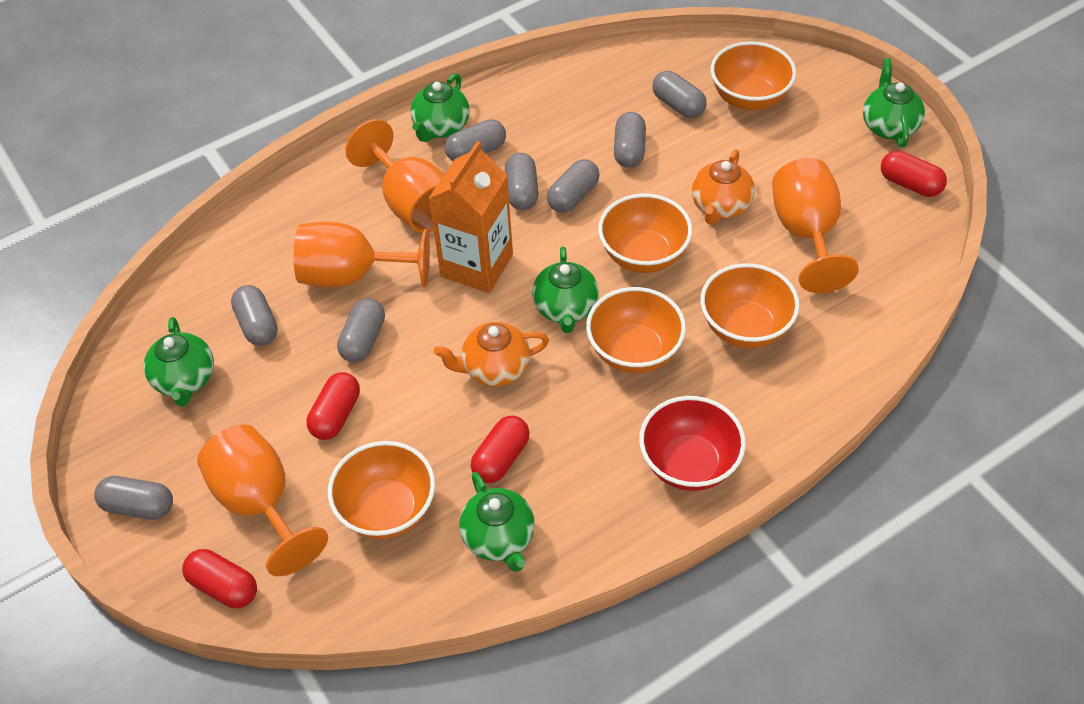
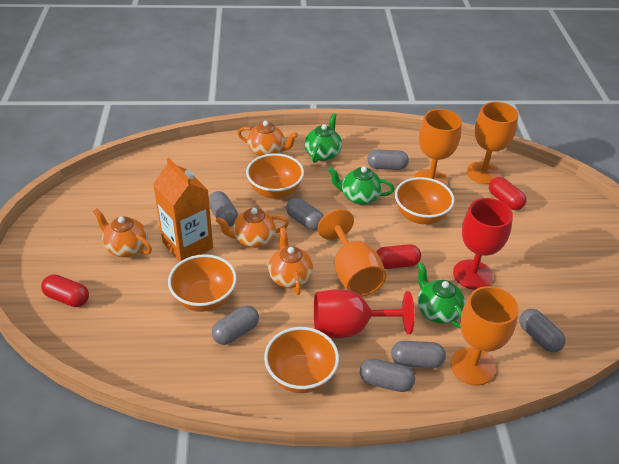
green teapot: [144,317,214,407] [410,73,470,142] [459,472,535,572] [532,246,599,333] [863,58,925,147] = 5 -> [305,113,342,163] [328,166,394,205] [417,262,465,328] = 3
grey capsule: [94,476,173,520] [231,285,278,346] [337,298,385,363] [445,119,506,161] [505,153,539,210] [547,159,600,213] [614,112,646,168] [652,71,707,118] = 8 -> [209,191,238,227] [212,306,259,345] [286,198,324,230] [360,358,415,392] [367,149,409,170] [391,341,446,368] [519,309,565,352] = 7
orange bowl: [328,441,435,539] [586,287,686,373] [598,194,692,273] [700,263,800,348] [711,41,796,111] = 5 -> [168,254,237,312] [246,153,304,199] [264,327,339,393] [395,177,455,224] = 4
orange teapot: [434,322,549,386] [691,149,755,225] = 2 -> [93,208,152,257] [216,208,289,248] [238,121,298,156] [268,228,313,295] = 4
red bowl: [639,396,746,491] = 1 -> none = 0
red capsule: [182,549,257,608] [307,372,360,440] [471,416,530,483] [881,151,947,197] = 4 -> [41,275,89,307] [376,244,421,269] [489,177,526,210] = 3
red goblet: none = 0 -> [314,289,415,338] [453,198,513,290] = 2

